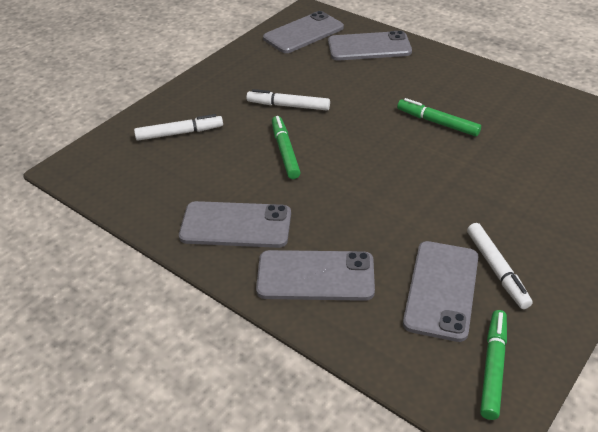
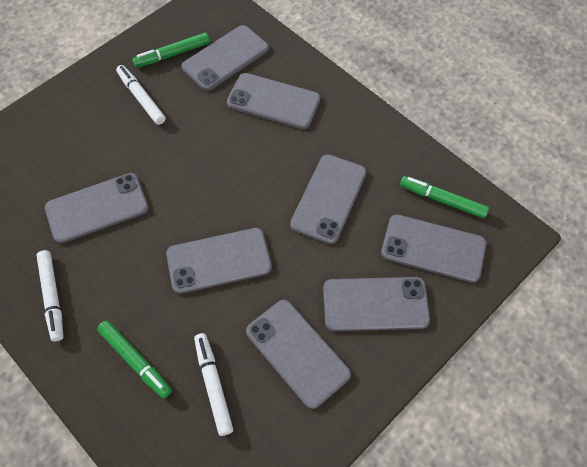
grey phone: [179,201,291,248] [256,250,375,301] [263,11,344,53] [328,31,412,61] [403,241,478,342] = 5 -> [45,173,149,243] [166,228,272,294] [182,25,269,91] [227,73,320,129] [246,300,351,409] [290,154,367,244] [323,277,430,331] [381,214,487,283] = 8

